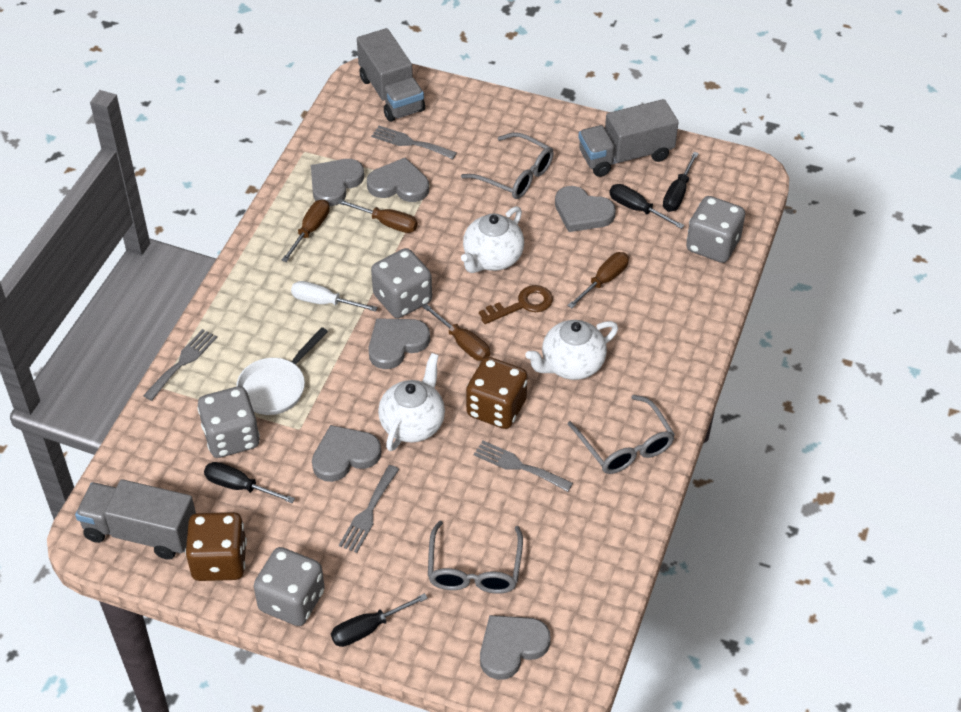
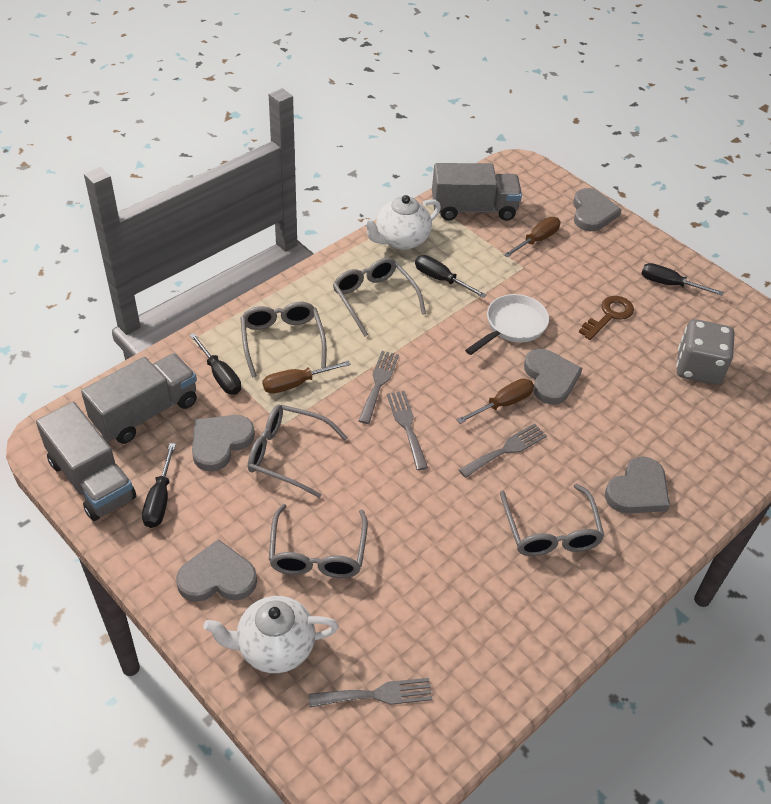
brown dice: [185,512,247,581] [466,357,527,429] = 2 -> none = 0
brown screwdriver: [281,199,330,262] [337,199,418,233] [423,304,490,361] [567,252,629,308] = 4 -> [262,360,351,394] [457,378,534,424] [504,217,560,257] = 3
grey dice: [198,386,260,458] [254,547,325,626] [371,248,432,318] [686,196,745,263] = 4 -> [676,319,734,385] = 1
grey glasses: [428,520,523,594] [461,132,554,199] [568,395,675,474] = 3 -> [240,302,327,378] [248,404,348,498] [269,504,368,578] [333,258,426,337] [500,484,604,556] = 5
grey heart: [311,159,364,206] [312,425,381,482] [367,157,429,202] [368,318,430,369] [480,615,551,680] [555,186,616,232] = 6 -> [176,539,257,602] [192,415,255,472] [524,349,582,405] [573,188,622,231] [605,456,670,513] = 5
white screwdriver: [291,281,378,312] = 1 -> none = 0
white teapot: [378,353,445,451] [461,206,524,273] [525,320,618,380] = 3 -> [203,596,339,673] [363,195,441,250] = 2

